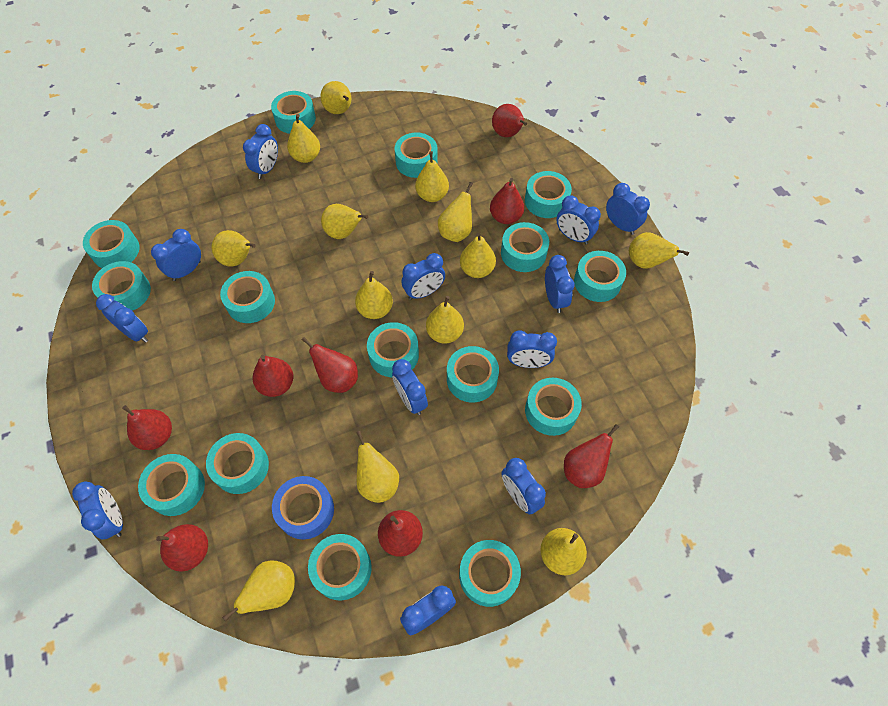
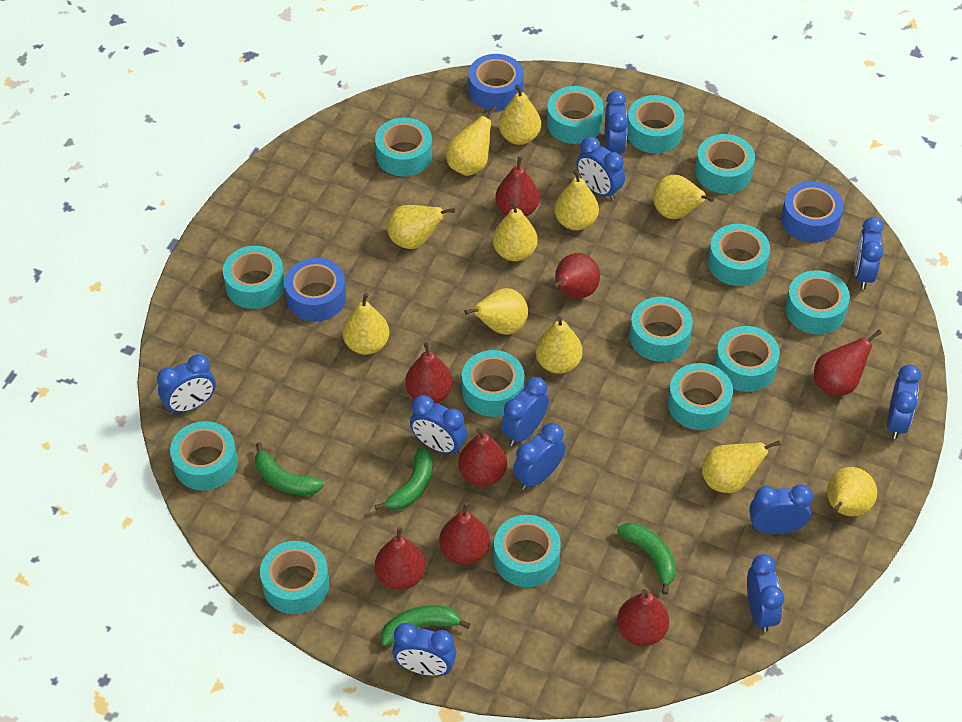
blue clock: [72,481,123,540] [96,294,148,343] [151,229,201,281] [243,124,278,179] [392,359,428,415] [400,585,456,635] [402,253,445,300] [501,458,546,514] [507,330,557,368] [545,255,575,313] [556,195,601,244] [606,183,650,235] = 12 -> [157,354,216,415] [392,623,457,676] [410,395,467,455] [501,377,549,446] [513,423,566,490] [576,137,625,200] [605,91,628,154] [747,554,784,633] [749,484,813,534] [854,217,884,289] [887,365,921,439] = 11
blue tape: [272,476,334,539] = 1 -> [284,258,346,321] [468,54,524,111] [781,182,843,243] = 3
green banana: none = 0 -> [255,442,324,495] [375,446,433,510] [381,605,470,646] [617,523,676,595] = 4
turquoise tape: [83,220,140,268] [92,261,151,311] [138,454,205,516] [206,433,269,494] [220,271,275,323] [271,91,316,134] [308,534,372,600] [367,322,419,377] [395,133,438,178] [447,346,499,402] [459,540,521,607] [501,222,549,272] [525,171,572,218] [525,378,582,436] [574,251,626,302] = 15 -> [170,421,238,490] [223,246,285,309] [260,541,329,614] [375,118,432,177] [462,350,524,417] [494,515,561,587] [547,86,604,144] [627,95,684,153] [630,297,693,362] [668,363,733,430] [695,134,755,194] [708,224,770,286] [715,326,780,392] [785,270,850,334] = 14
yellow pear: [212,230,256,267] [222,561,295,621] [287,114,320,163] [320,81,351,114] [321,204,368,239] [355,271,393,319] [356,431,399,503] [415,151,449,202] [426,296,464,344] [438,182,473,242] [460,233,496,278] [540,528,587,575] [629,232,689,269] = 13 -> [343,293,389,355] [387,205,455,249] [446,106,497,176] [464,288,528,335] [493,200,538,261] [498,85,541,145] [535,316,583,374] [554,169,599,230] [653,175,714,219] [702,440,781,493] [827,467,877,516] = 11

